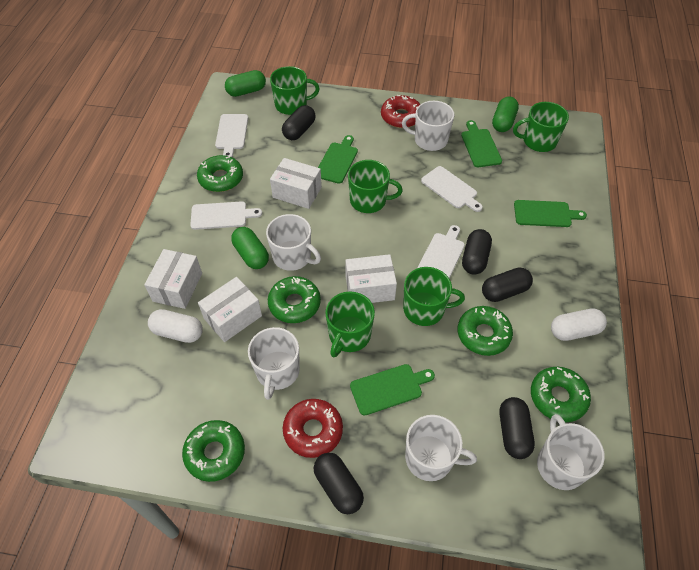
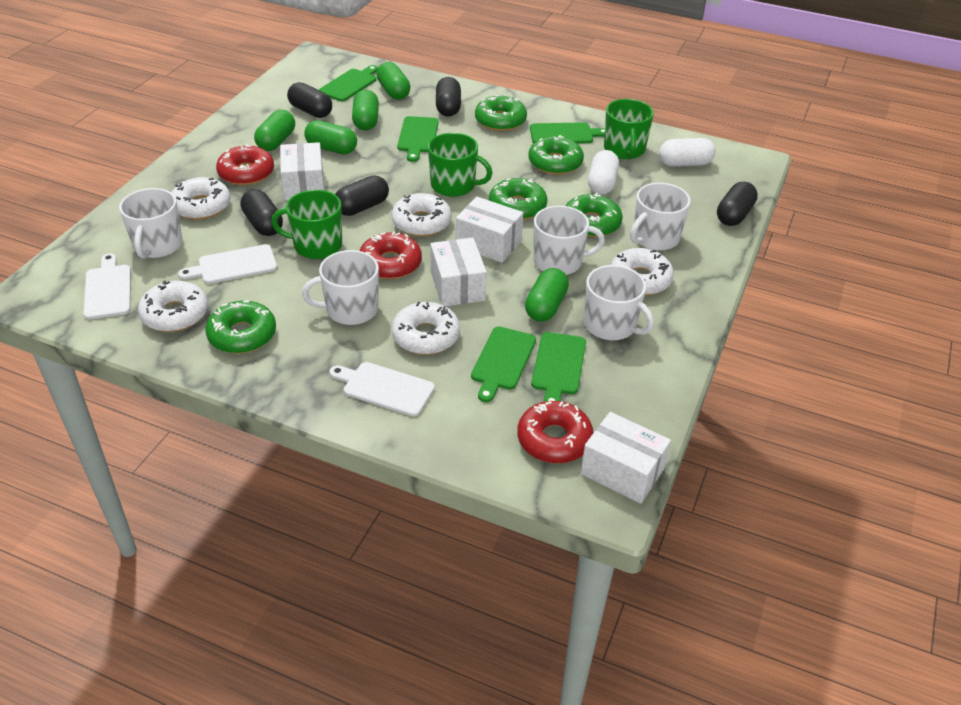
green capsule: [225,70,266,97] [231,227,269,269] [492,96,519,132] = 3 -> [254,110,295,151] [304,120,357,154] [352,90,379,130] [376,62,410,100] [525,268,569,322] = 5
green cutting board: [318,135,358,184] [350,364,435,416] [461,120,502,167] [514,200,587,227] = 4 -> [319,65,378,102] [397,116,439,162] [471,326,536,402] [530,122,605,144] [531,332,586,402] = 5
green mug: [270,66,320,115] [325,291,375,357] [348,160,403,213] [403,267,465,326] [513,102,569,152] = 5 -> [271,190,342,259] [428,133,492,197] [604,99,654,159] = 3
red donut: [283,399,343,458] [381,95,420,128] = 2 -> [216,144,274,185] [360,232,422,279] [517,401,593,463] = 3
white cutting board: [190,201,262,230] [215,114,248,157] [417,225,465,278] [421,166,483,212] = 4 -> [84,253,131,319] [178,244,277,284] [329,362,435,417] = 3
white donut: none = 0 -> [138,280,208,332] [171,177,230,220] [391,193,452,237] [391,301,460,355] [610,248,674,296] = 5

